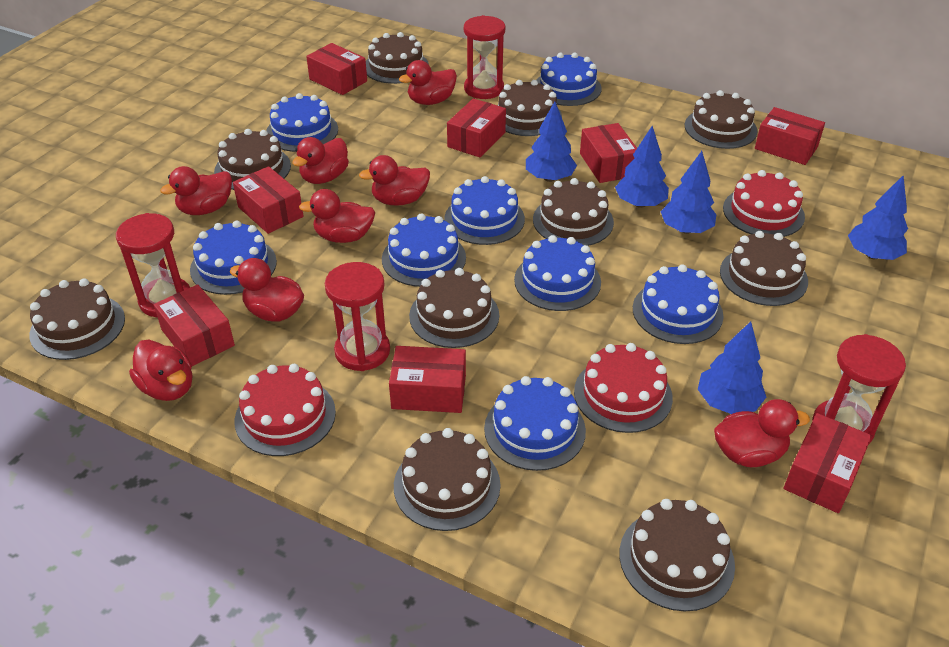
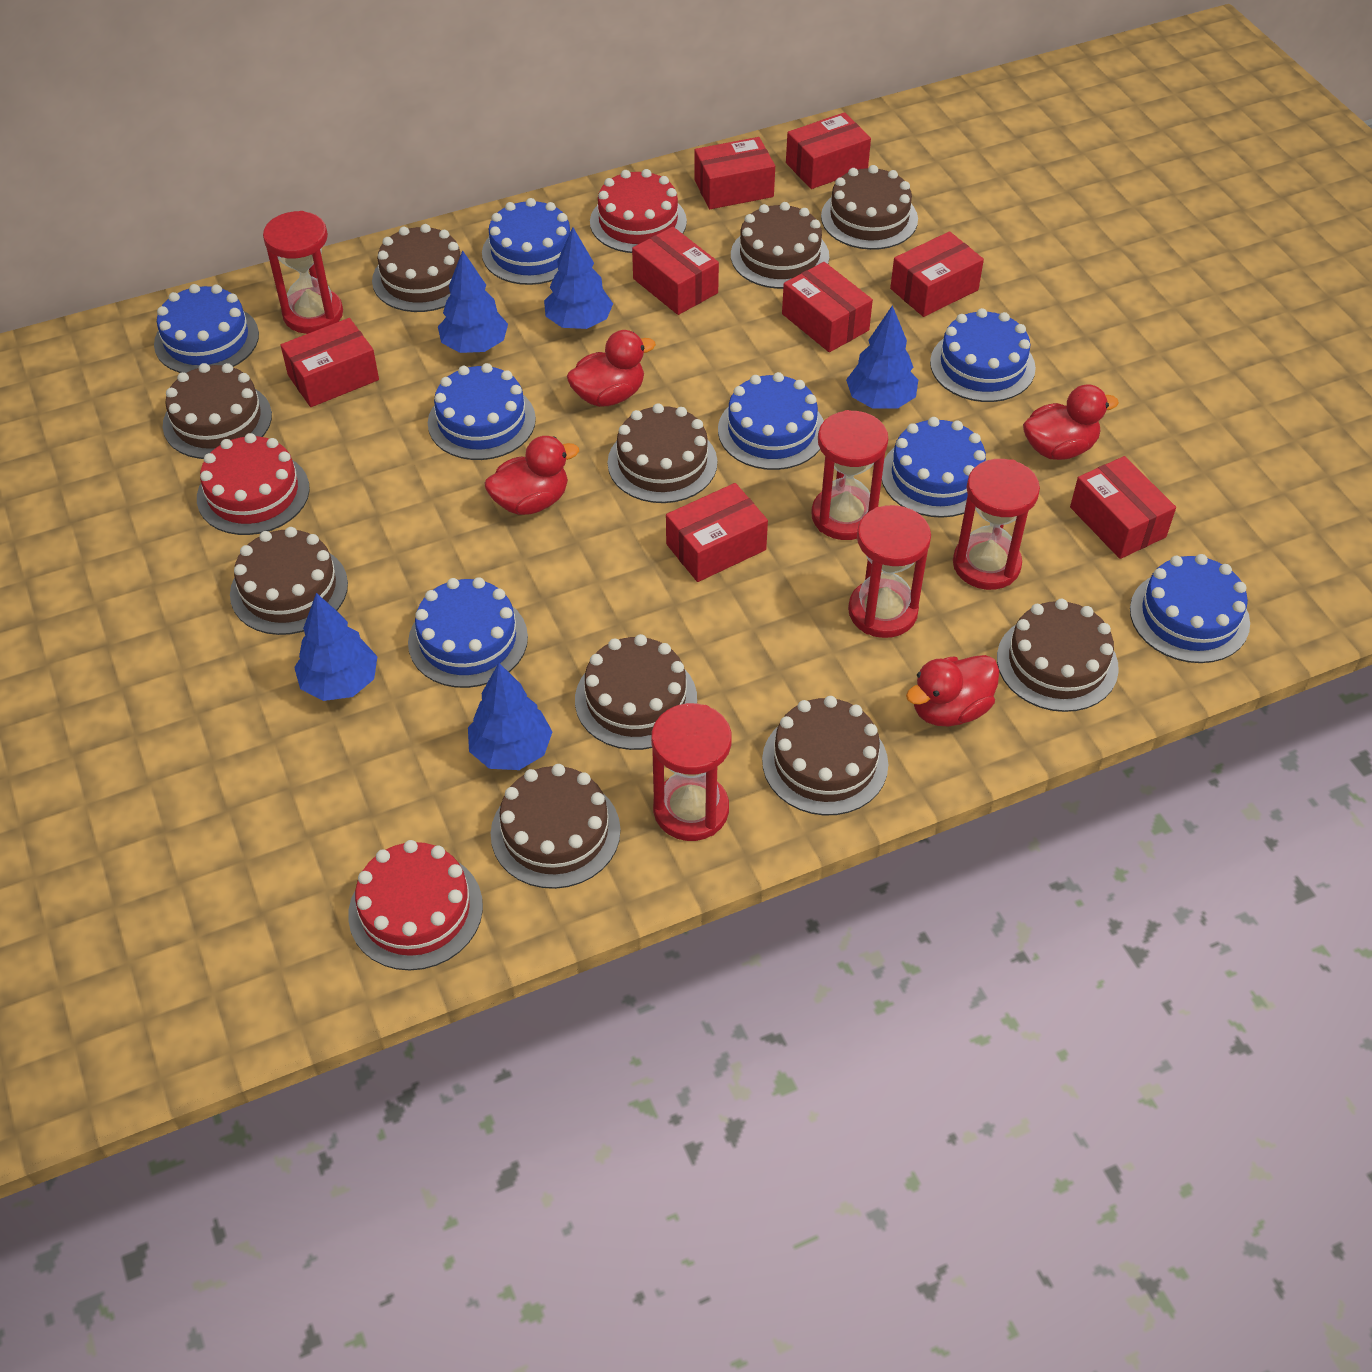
red duck: [129,340,192,401] [160,166,232,215] [229,258,304,322] [292,137,349,184] [299,189,375,243] [359,155,430,206] [399,60,457,105] [714,399,810,467] = 8 -> [485,436,579,515] [567,330,656,407] [906,655,999,726] [1023,384,1119,460] = 4
red hourglass: [116,213,190,317] [325,262,390,371] [464,15,505,99] [812,334,906,444] = 4 -> [263,211,343,334] [651,703,732,841] [811,410,888,540] [848,505,931,638] [953,459,1040,590] = 5

